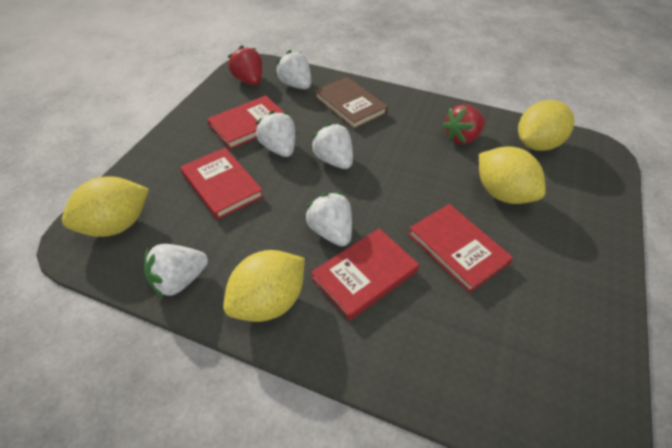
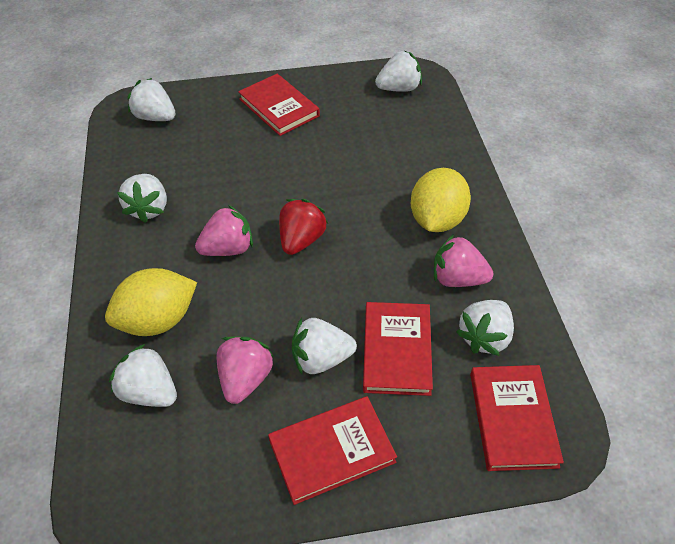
brown book: [315,77,388,129] = 1 -> none = 0
pink strawberry: none = 0 -> [195,205,253,256] [216,337,274,404] [434,234,493,287] = 3
red strawberry: [228,45,262,85] [442,105,486,145] = 2 -> [279,199,328,255] = 1
white strawberry: [144,244,208,299] [256,111,295,157] [275,50,311,89] [305,192,352,246] [311,123,353,169] = 5 -> [109,344,177,407] [117,174,167,223] [127,78,176,121] [292,318,357,375] [375,50,422,92] [456,300,514,356] = 6
yellow lemon: [62,176,149,237] [223,250,305,322] [479,146,546,204] [518,100,575,151] = 4 -> [105,268,197,336] [411,168,471,232] = 2

